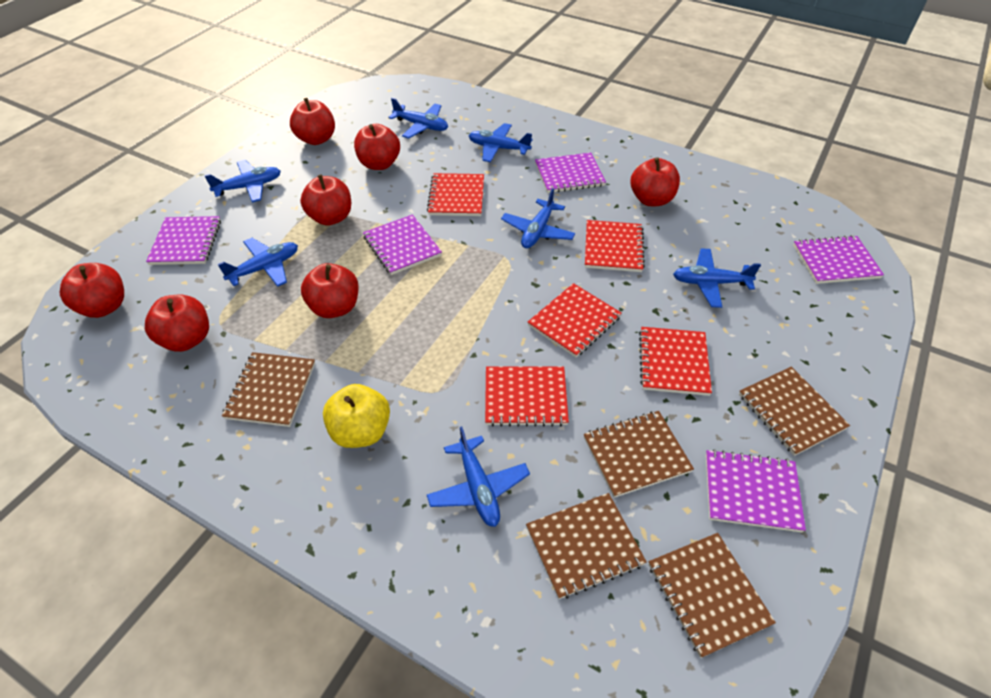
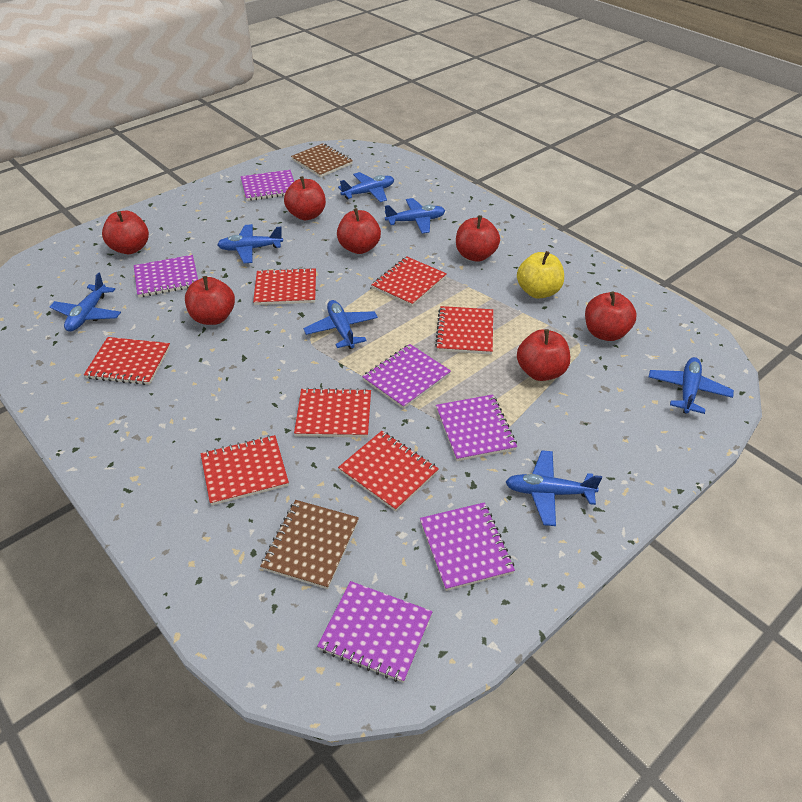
brown notebook: [222,352,315,427] [526,493,647,599] [584,411,694,498] [648,533,776,658] [739,367,850,456] = 5 -> [260,500,359,589] [291,143,353,178] = 2
purple notebook: [146,216,221,265] [363,214,442,275] [535,153,606,193] [706,449,806,533] [793,235,884,284] = 5 -> [134,255,198,297] [241,170,294,201] [317,581,432,683] [362,344,451,409] [420,502,515,591] [436,395,517,461] = 6
red notebook: [427,173,484,216] [485,366,569,427] [528,283,622,358] [585,220,645,272] [639,327,712,396] = 5 -> [84,337,170,385] [201,435,289,506] [253,268,316,305] [294,388,371,438] [338,431,439,512] [371,256,447,306] [435,306,493,355] = 7

